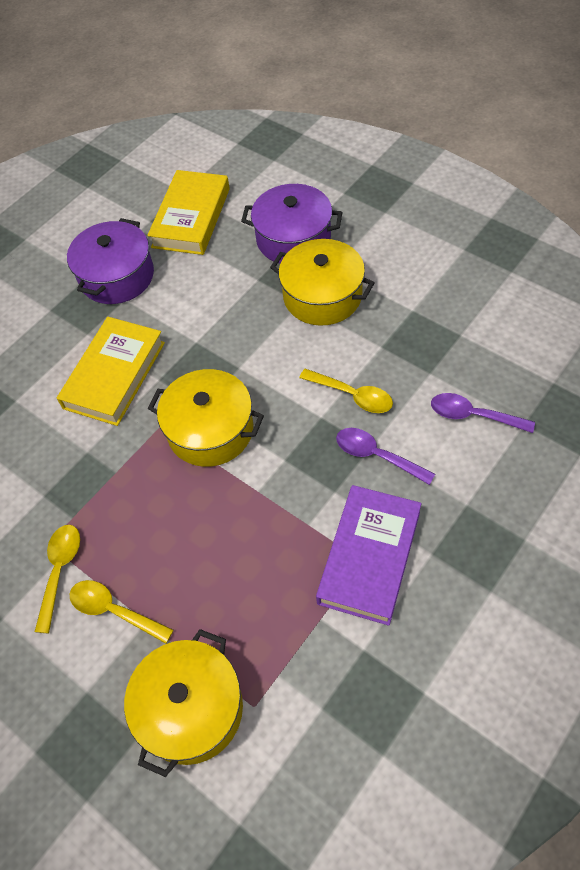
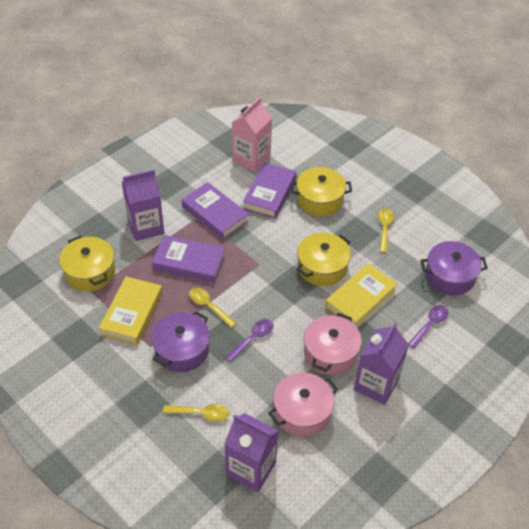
pink carton: none = 0 -> [232,97,272,172] = 1
pink pot: none = 0 -> [268,373,338,437] [304,313,362,375] = 2
purple book: [316,485,421,626] = 1 -> [152,235,225,283] [182,182,249,240] [243,162,296,219] = 3
purple carton: none = 0 -> [122,169,164,241] [224,413,278,492] [354,323,409,405] = 3

